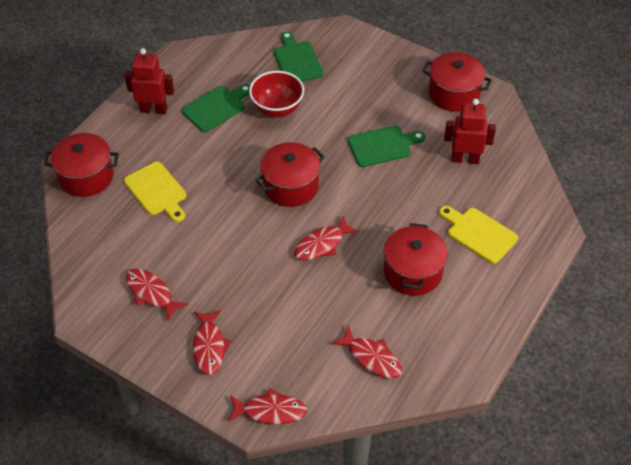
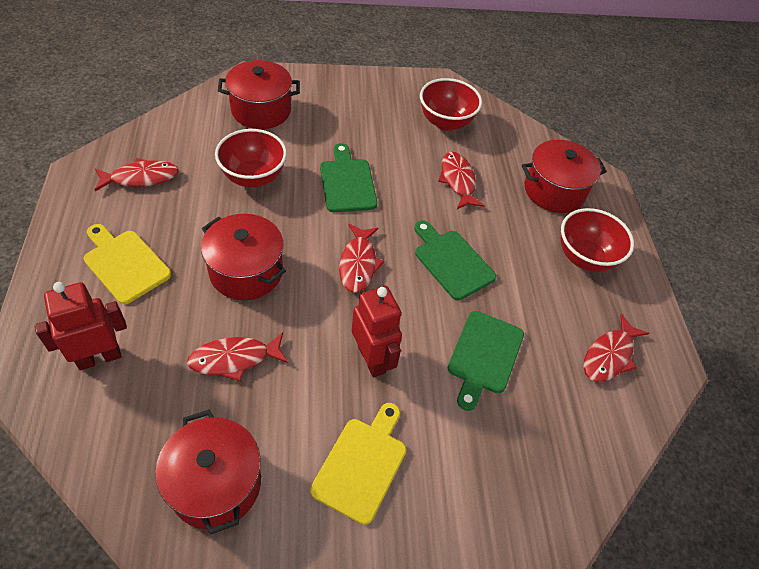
red bowl: [249,71,304,117] = 1 -> [215,129,287,188] [420,78,482,131] [561,208,634,272] = 3

